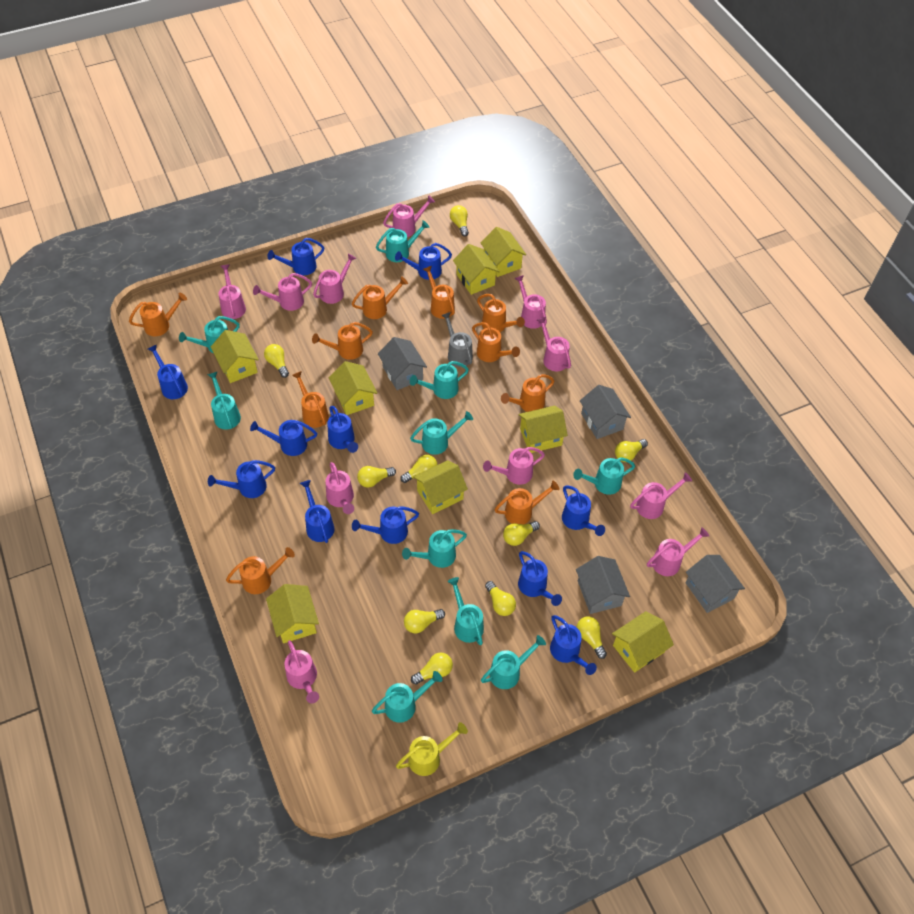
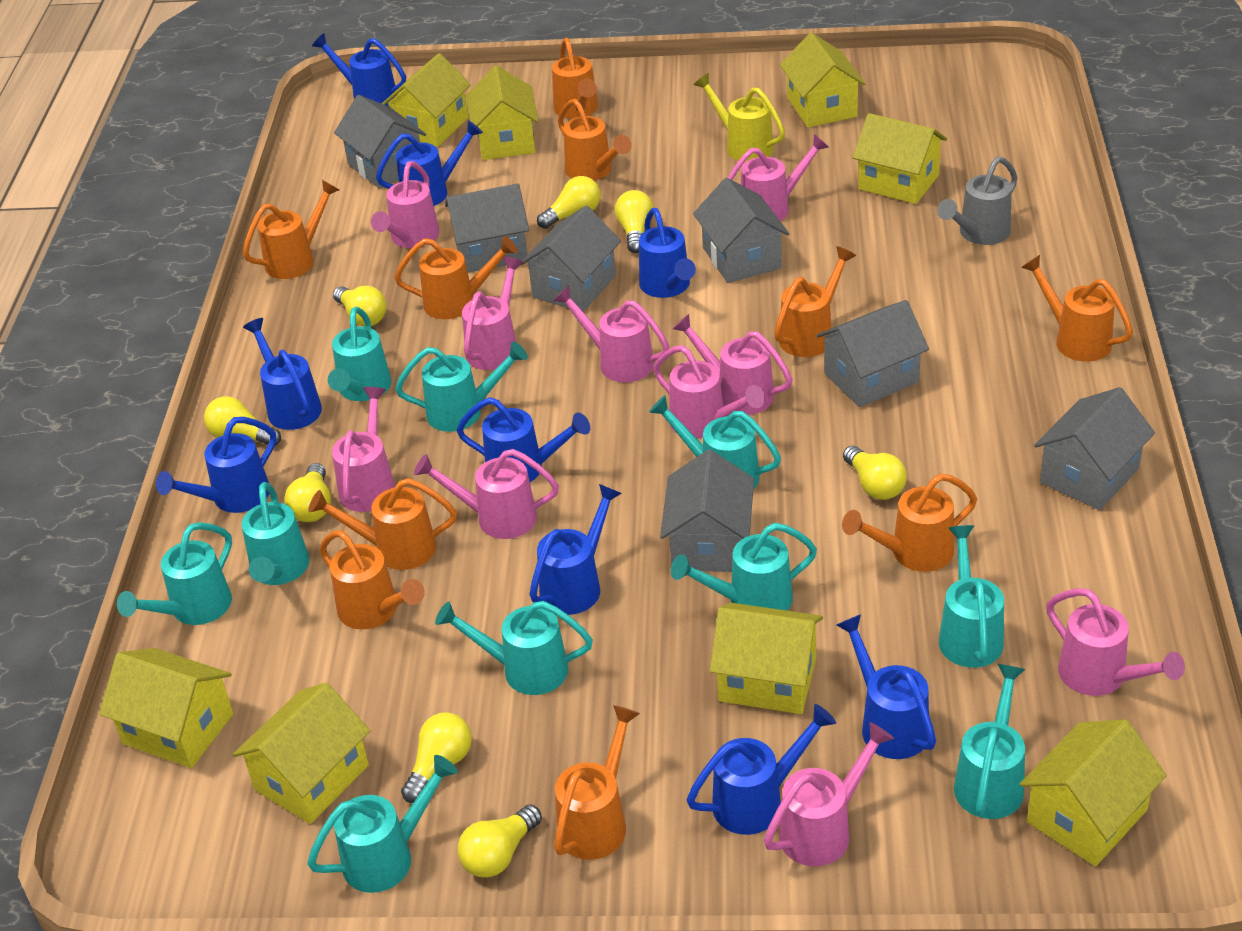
blue watering can: [148,344,188,399] [208,460,275,498] [250,420,317,456] [267,238,324,275] [300,480,334,543] [327,406,358,453] [352,506,419,544] [395,243,452,280] [518,551,562,606] [550,615,597,675] [562,485,605,536] = 11 -> [156,417,276,513] [243,318,322,430] [312,33,406,107] [376,120,483,206] [457,397,590,482] [529,484,622,615] [639,208,696,298] [687,704,836,835] [837,614,936,759] = 9
grey house: [378,337,427,390] [576,556,630,614] [580,385,631,439] [685,555,745,613] = 4 -> [334,95,426,189] [445,183,529,273] [521,206,621,312] [660,450,754,572] [693,178,789,283] [817,300,929,407] [1034,387,1155,510] = 7
pink watering can: [219,264,246,319] [253,273,312,311] [285,640,319,704] [313,254,356,304] [326,462,354,514] [383,195,435,237] [483,447,545,485] [514,275,547,329] [537,317,571,371] [630,472,692,519] [647,527,709,576] = 11 -> [332,387,395,512] [371,161,439,248] [414,449,559,539] [462,257,524,370] [553,285,669,383] [653,345,765,438] [673,314,792,415] [728,134,829,221] [764,722,894,866] [1046,588,1185,696] = 10
yellow light bulb: [264,344,289,378] [357,466,396,488] [400,455,437,483] [404,609,445,634] [411,653,453,685] [450,205,469,236] [485,581,516,616] [503,521,540,546] [577,616,607,659] [615,439,648,462] = 10 -> [204,396,281,446] [284,463,331,522] [333,286,387,327] [401,712,472,803] [457,805,542,878] [537,176,601,229] [615,190,653,253] [843,445,907,500] = 8

